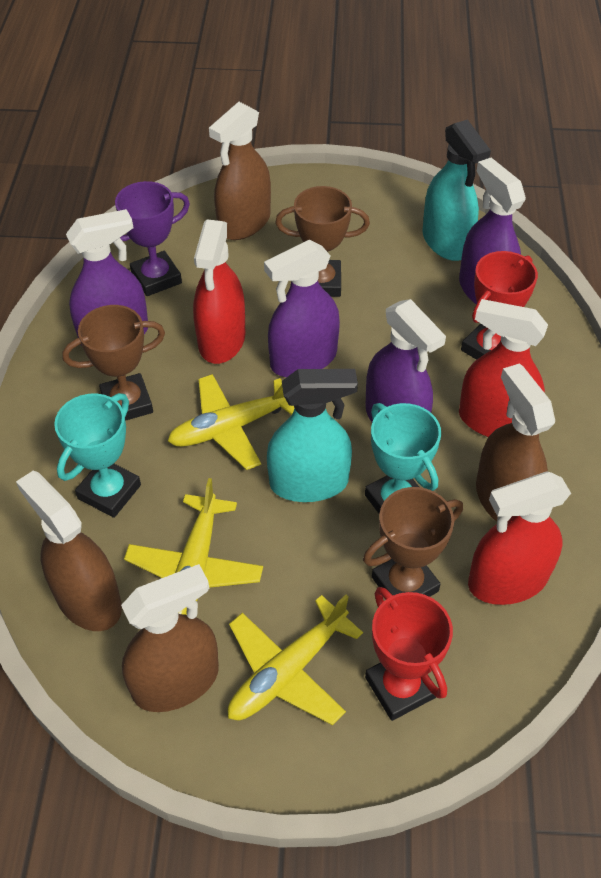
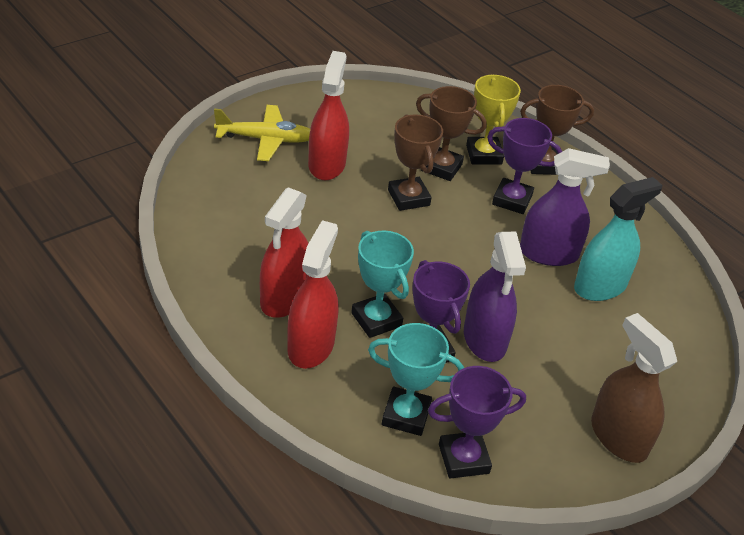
brown spray bottle: [16,471,122,631] [121,564,219,712] [209,102,271,240] [476,363,555,521] = 4 -> [591,313,677,463] = 1
purple spray bottle: [66,209,148,346] [264,240,340,377] [365,299,446,422] [459,158,526,304] = 4 -> [464,232,526,362] [520,148,610,266] = 2
purple trophy: [115,181,190,296] = 1 -> [412,260,470,363] [428,366,526,479] [487,118,562,214] = 3
red trophy: [365,587,453,721] [461,251,538,360] = 2 -> none = 0
turquoise spray bottle: [267,369,358,502] [422,120,491,261] = 2 -> [574,177,662,301] = 1
yellow plane: [124,478,263,615] [168,374,294,470] [228,595,363,725] = 3 -> [214,105,310,161] = 1
yellow trophy: none = 0 -> [466,75,521,165] = 1

